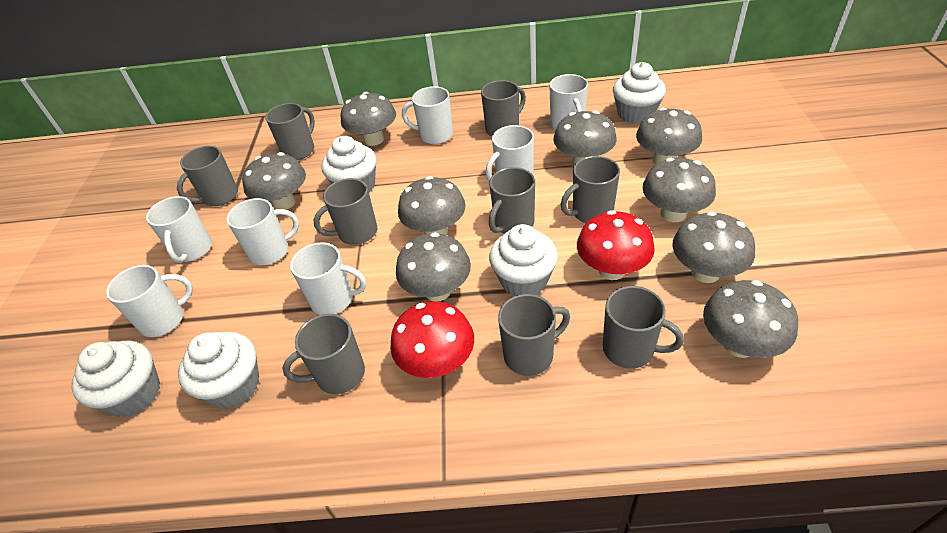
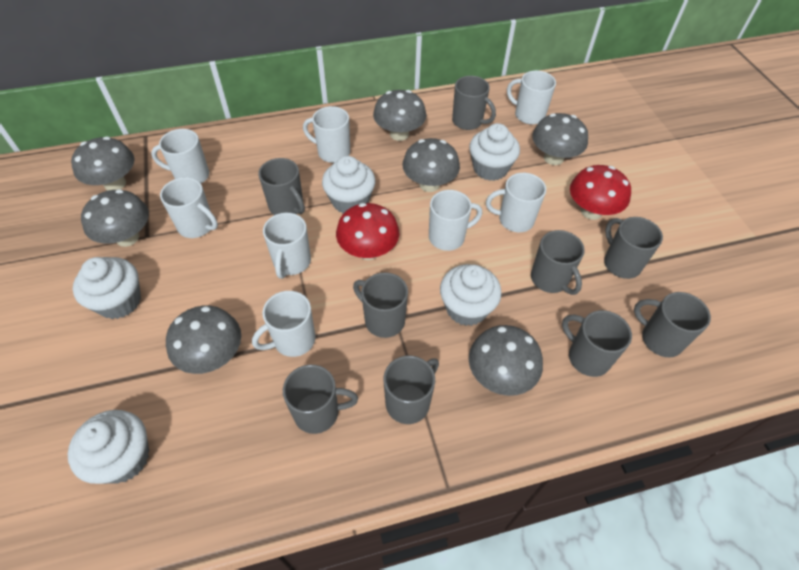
grey mushroom: [242,152,306,210] [341,92,396,146] [396,232,471,302] [398,176,466,235] [553,111,617,166] [636,107,702,165] [643,158,716,222] [672,211,755,283] [703,280,798,358] = 9 -> [71,137,135,191] [81,189,149,247] [166,305,241,374] [373,90,426,141] [402,138,460,192] [469,325,543,396] [532,113,588,165] = 7
white mug: [106,265,193,337] [146,196,212,263] [227,198,299,265] [290,242,366,315] [402,86,453,144] [486,125,534,181] [549,74,588,130] = 7 -> [151,129,209,184] [160,177,218,238] [252,291,316,357] [263,213,311,279] [303,106,350,163] [429,190,482,251] [486,173,546,232] [507,71,556,124] = 8

